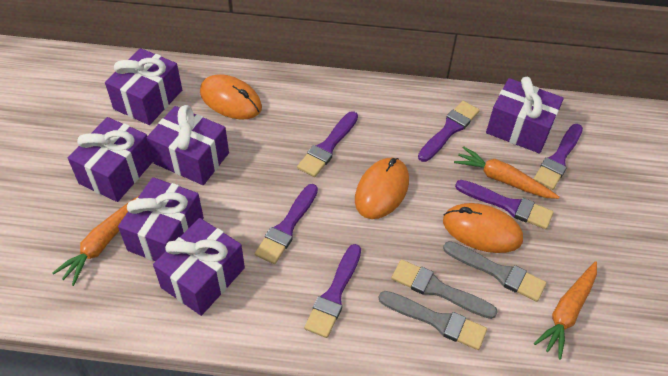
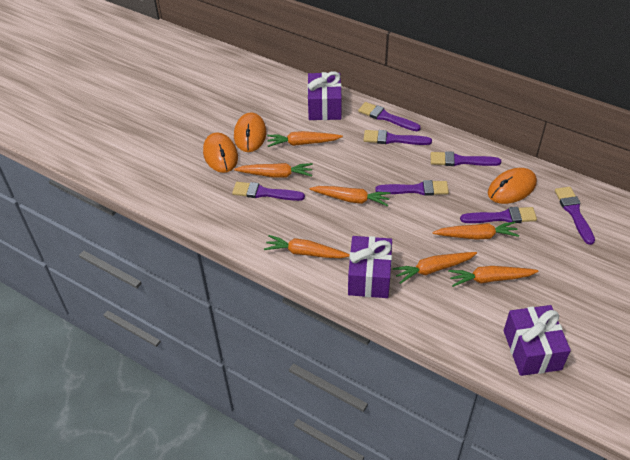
grey brush: [379,291,487,350] [391,259,498,319] [443,241,547,302] = 3 -> none = 0
orange carrot: [52,196,139,286] [454,146,559,199] [534,261,597,360] = 3 -> [234,163,313,178] [264,235,350,258] [267,131,343,147] [309,186,391,206] [392,252,477,284] [432,222,519,240] [448,266,539,287] = 7
purple brush: [255,184,318,264] [297,111,358,177] [304,244,361,338] [418,101,480,162] [455,180,554,229] [533,124,583,190] = 6 -> [232,182,305,201] [358,102,421,131] [363,130,432,145] [375,180,449,196] [431,151,501,166] [460,207,537,223] [555,187,595,245] = 7
purple gift: [68,117,153,202] [105,48,182,125] [118,177,204,261] [147,105,229,185] [153,218,245,316] [486,77,564,154] = 6 -> [307,72,342,120] [348,236,392,298] [504,305,571,376] = 3

